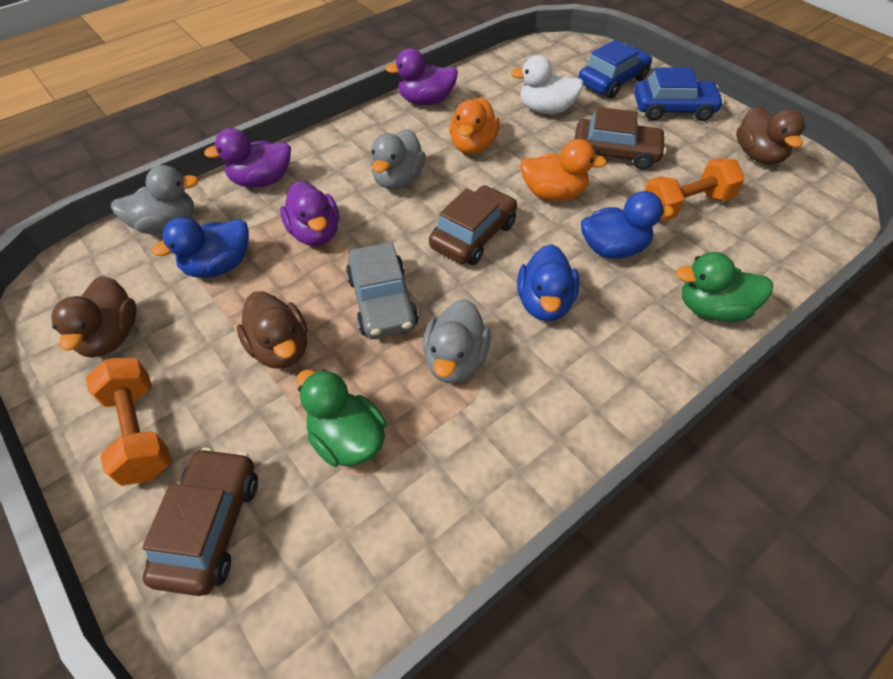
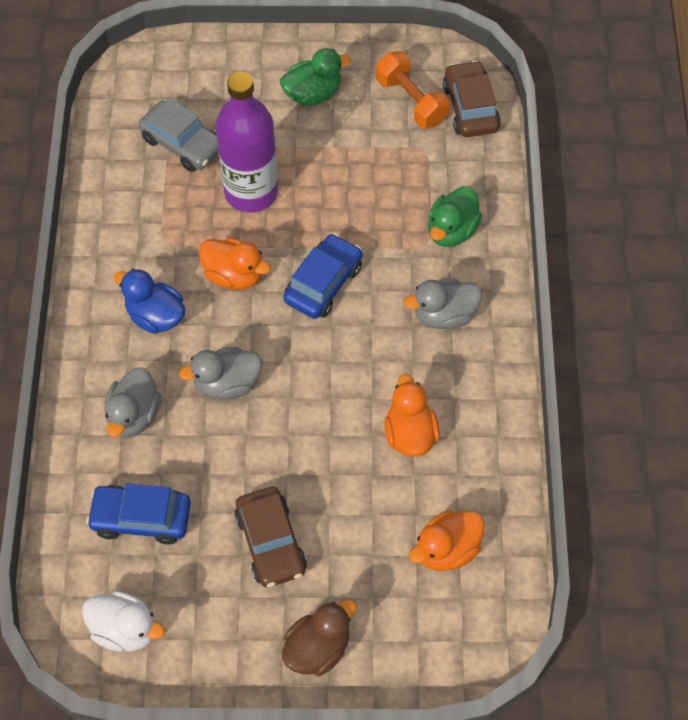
blue duck: [152,217,249,278] [517,244,580,321] [581,191,674,259] = 3 -> [113,269,185,334] = 1
brown car: [142,448,258,596] [429,185,517,265] [575,107,667,170] = 3 -> [234,487,307,587] [443,60,501,137] = 2
brown duck: [52,276,137,358] [237,291,307,369] [736,106,805,165] = 3 -> [282,600,357,676] = 1
orange duck: [449,97,500,154] [520,139,607,201] = 2 -> [198,238,271,290] [384,374,440,457] [409,510,484,571] = 3
orange dumbbell: [86,358,171,486] [645,158,745,221] = 2 -> [376,51,449,128] = 1
purple bottle: none = 0 -> [216,72,278,213] = 1
purple duck: [204,128,291,188] [280,181,339,246] [385,48,458,105] = 3 -> none = 0

